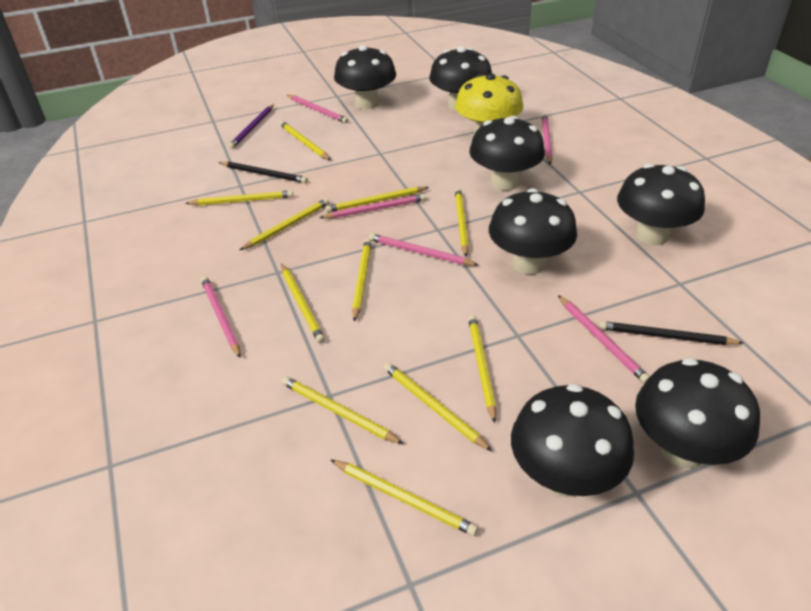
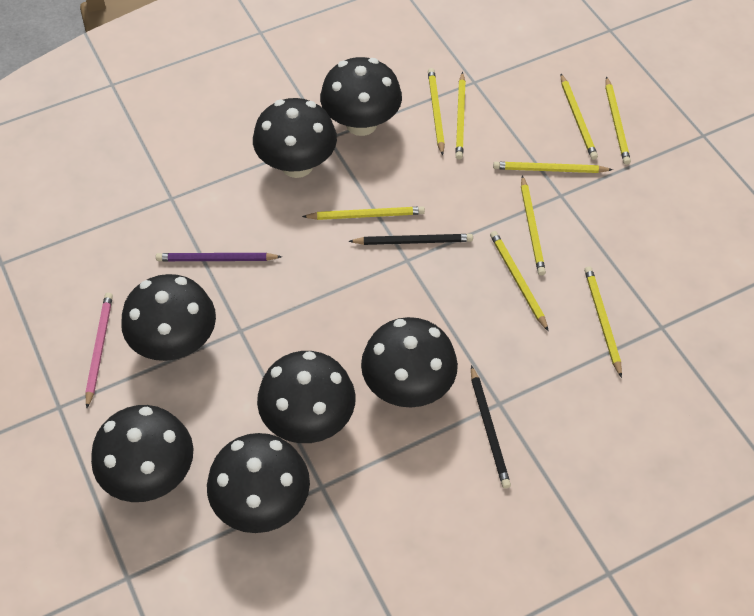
pink pencil: [201,276,241,358] [287,95,348,123] [319,194,426,219] [369,233,478,266] [542,114,553,164] [558,295,650,383] = 6 -> [85,293,113,408] = 1
yellow mushroom: [455,73,523,134] = 1 -> none = 0
yellow pencil: [185,190,293,206] [240,198,330,250] [280,121,330,160] [281,264,325,344] [282,376,404,444] [325,187,429,213] [331,460,478,536] [352,239,371,322] [384,363,492,451] [455,188,469,256] [468,315,496,423] = 11 -> [302,206,425,220] [428,68,445,156] [455,72,466,160] [490,231,549,331] [493,162,613,173] [521,175,546,276] [561,74,598,160] [584,266,622,378] [605,76,631,165] = 9

